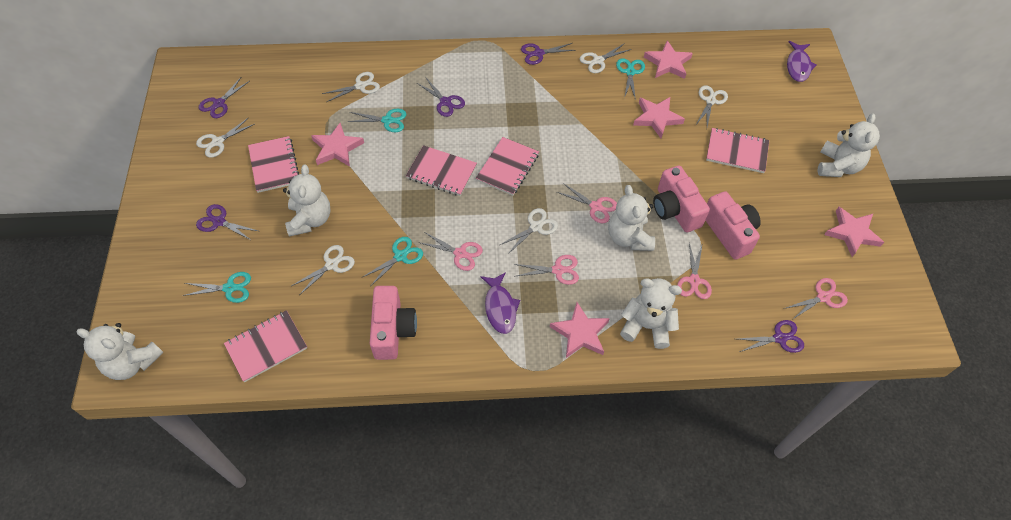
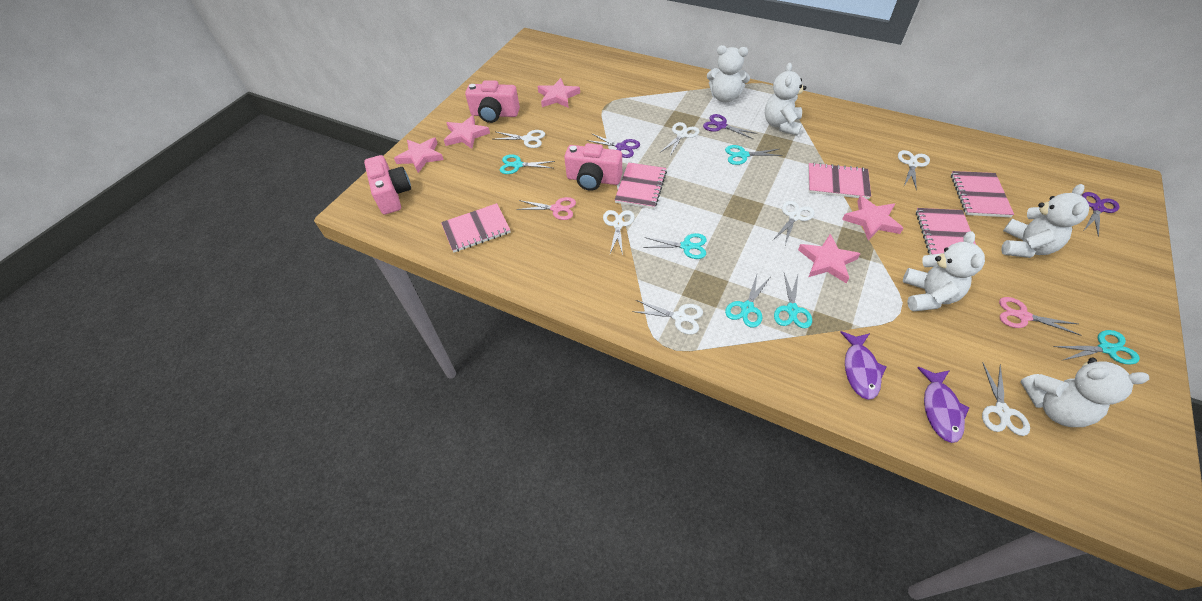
pink scissors: [418,233,483,271] [514,255,579,285] [557,183,617,223] [677,243,712,299] [786,278,848,320] = 5 -> [516,197,576,220] [999,297,1081,336] = 2
purple scissors: [196,204,258,241] [199,77,250,118] [417,78,465,117] [521,43,576,65] [738,320,804,353] = 5 -> [587,133,640,158] [703,114,757,139] [1082,192,1120,237] = 3
turquoise scissors: [182,272,251,303] [348,109,406,132] [363,237,423,286] [616,58,645,100] = 4 -> [500,154,555,174] [643,233,707,259] [725,145,783,165] [725,275,770,328] [774,273,812,328] [1053,330,1140,365] = 6
white scissors: [196,117,255,158] [291,245,355,294] [322,72,380,102] [500,208,558,254] [580,43,632,73] [697,85,728,127] = 6 -> [496,130,545,148] [603,210,635,255] [632,300,703,335] [661,122,699,156] [773,201,814,245] [898,150,930,190] [982,362,1030,436] = 7

